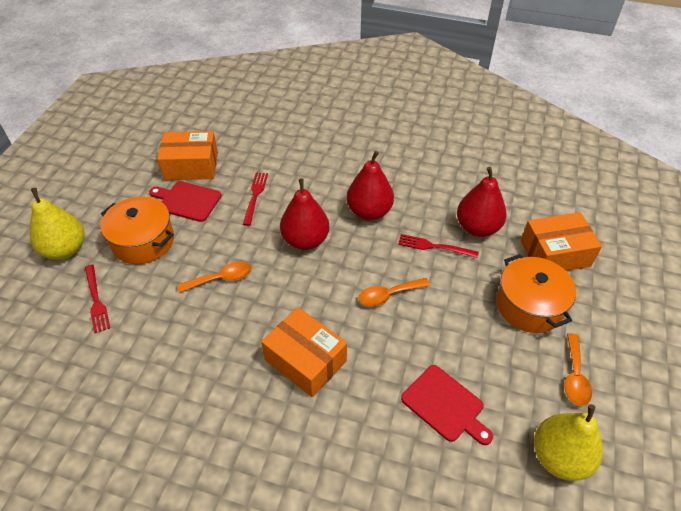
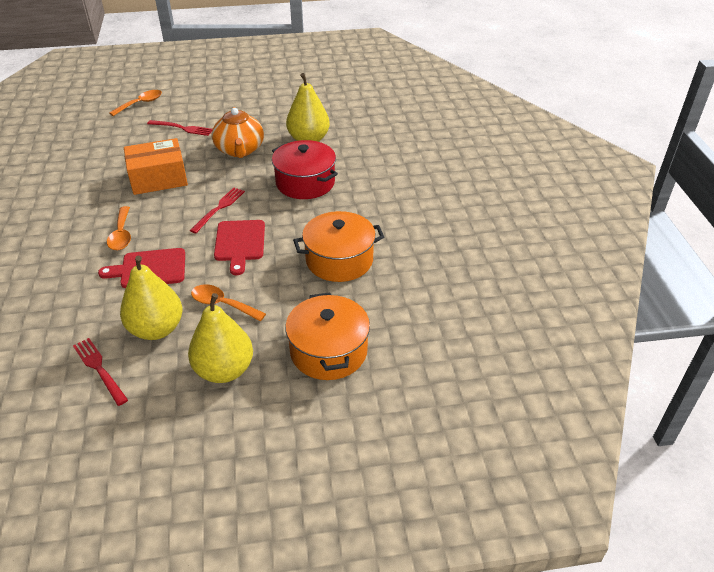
orange box: [157,131,218,180] [261,307,347,397] [521,212,602,271] = 3 -> [124,138,188,195] = 1
orange teapot: none = 0 -> [212,107,264,158] = 1
red pear: [280,178,329,250] [347,151,394,220] [457,167,507,237] = 3 -> none = 0
red pot: none = 0 -> [272,140,338,199] = 1
yellow pear: [30,188,84,260] [534,404,603,481] = 2 -> [120,255,183,340] [188,293,253,383] [286,73,330,142] = 3

